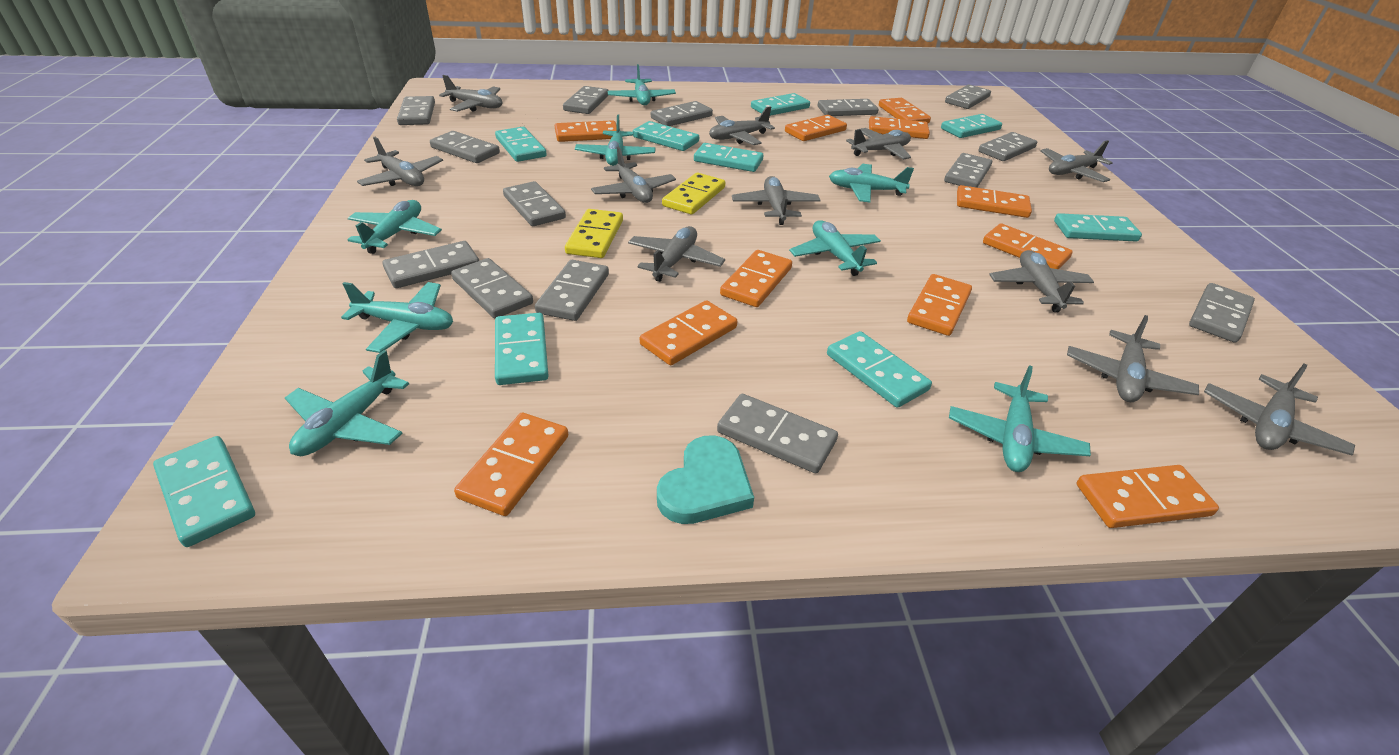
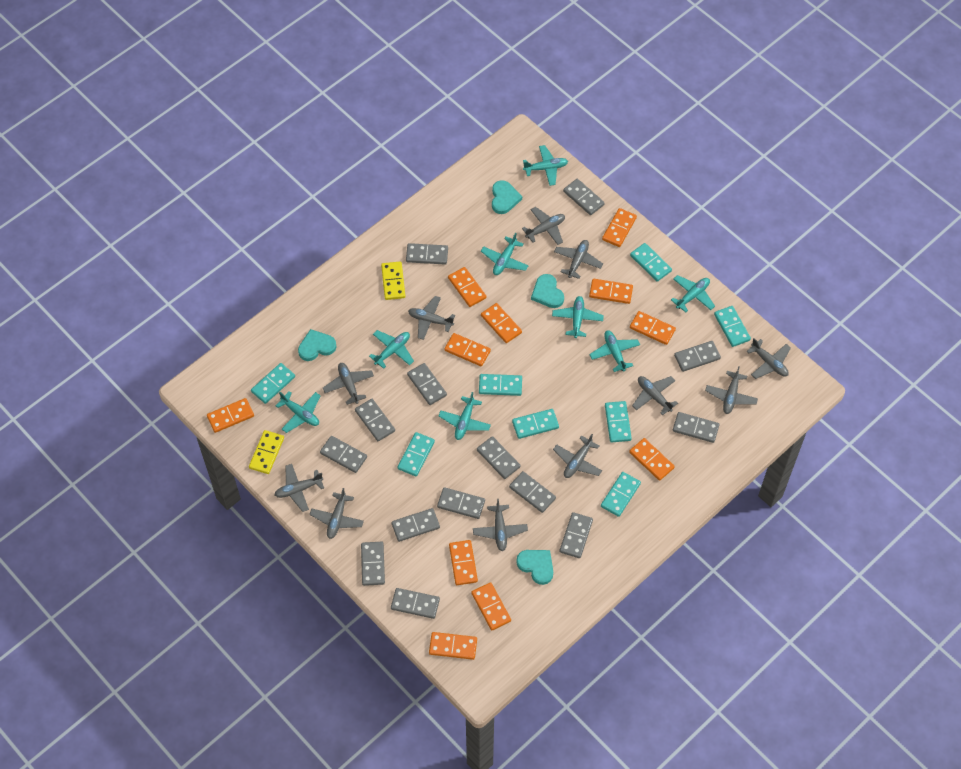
turquoise domino: [153,436,255,547] [495,127,547,162] [495,313,549,385] [633,121,699,151] [694,143,764,172] [751,93,810,116] [827,331,932,408] [941,114,1002,138] [1054,213,1142,241] = 9 -> [251,363,295,404] [398,432,435,477] [479,374,522,396] [512,409,559,439] [601,472,641,517] [605,401,632,442] [630,243,672,282] [714,306,751,347] = 8
turquoise heart: [657,436,754,524] = 1 -> [298,329,337,361] [492,180,522,214] [516,550,553,585] [531,274,564,308] = 4

